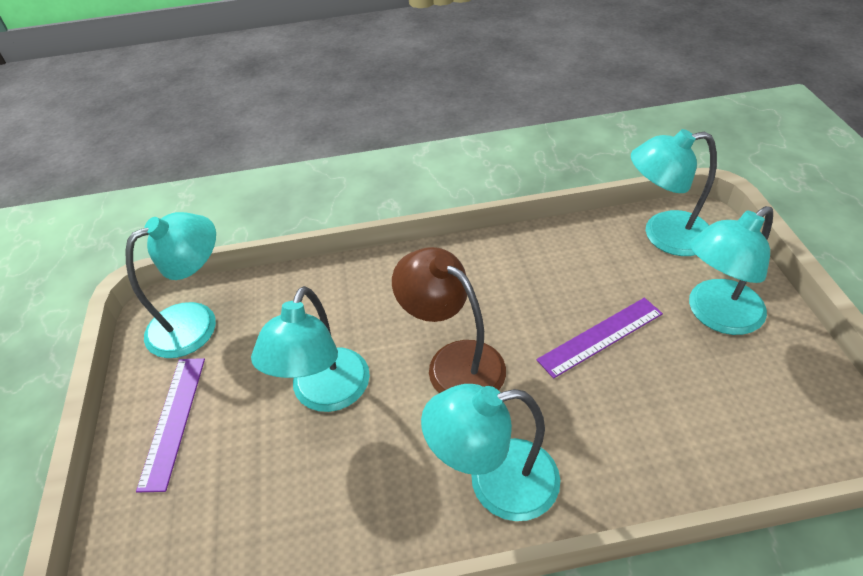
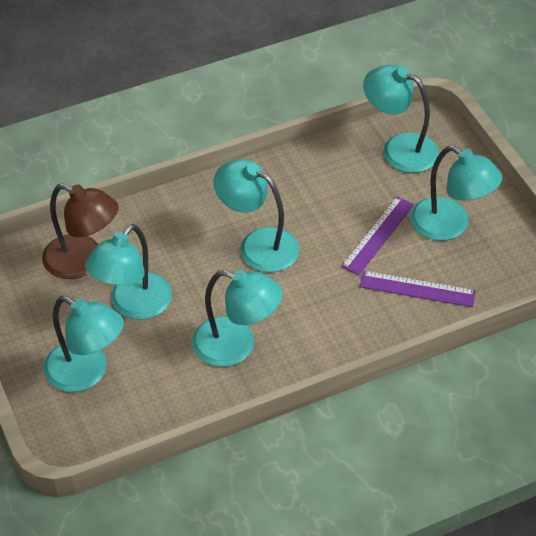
turquoise lamp: [125,212,216,358] [251,286,370,412] [421,384,560,521] [631,129,717,256] [689,206,773,335] = 5 -> [44,296,124,392] [85,224,172,320] [192,270,283,367] [213,159,299,273] [363,65,439,173] [411,146,502,241] = 6

